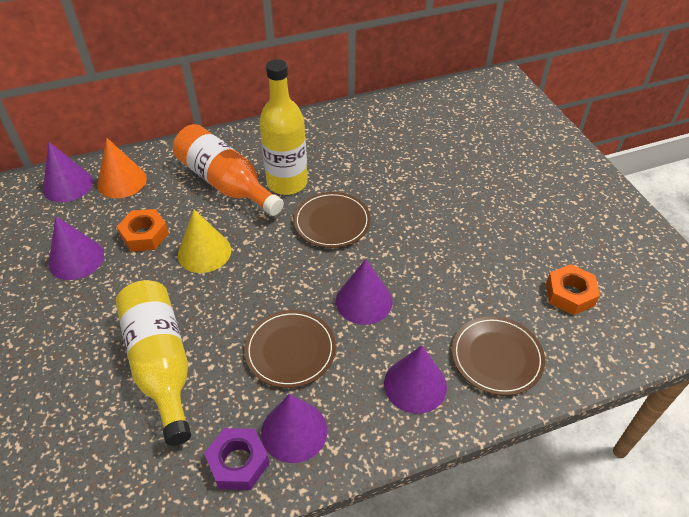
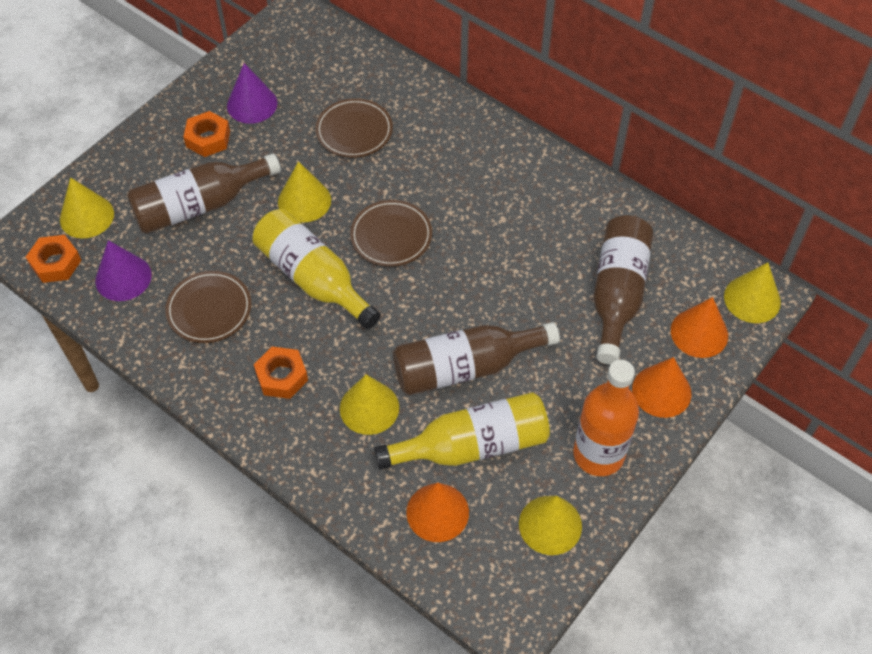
brown bottle: none = 0 -> [127,153,281,234] [393,322,560,395] [593,215,653,364] = 3
orange cone: [98,138,147,198] = 1 -> [406,483,469,542] [632,357,691,418] [671,297,728,358] = 3
orange nut: [117,209,169,252] [546,264,600,315] = 2 -> [26,235,82,283] [183,111,230,157] [254,346,308,399] = 3
purple cone: [43,142,93,202] [49,216,104,280] [261,394,327,463] [336,259,393,325] [384,345,447,414] = 5 -> [95,240,152,301] [227,63,277,124] = 2
purple nut: [204,428,270,490] = 1 -> none = 0
yellow cone: [178,209,231,273] = 1 -> [60,177,114,238] [278,161,331,223] [340,374,399,435] [519,496,582,555] [724,262,781,323] = 5

